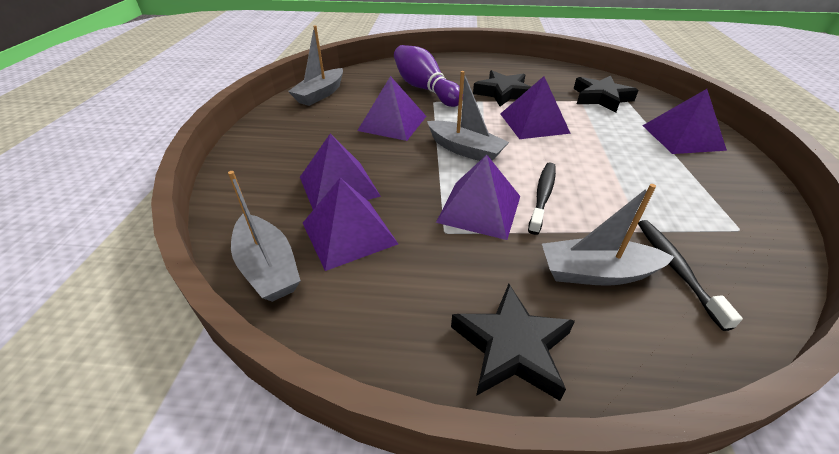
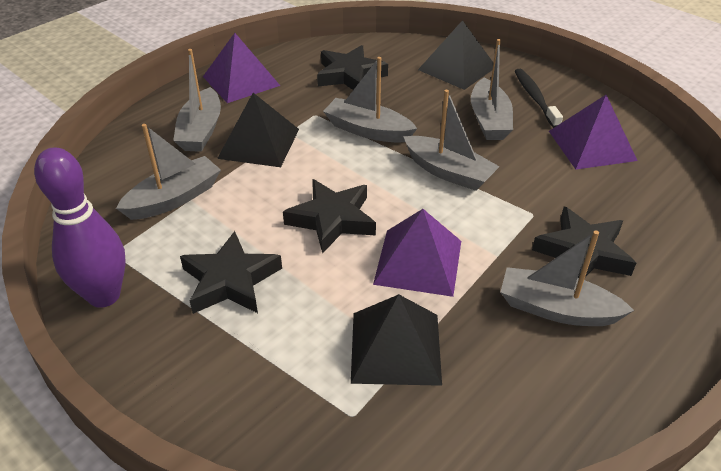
black pyramid: none = 0 -> [217,93,299,167] [351,294,442,386] [418,20,493,90] = 3
black star: [451,284,575,401] [473,70,531,107] [574,75,639,113] = 3 -> [180,231,282,314] [283,179,376,254] [317,45,388,90] [532,207,636,278] = 4
black toothbrush: [528,163,556,235] [638,220,743,331] = 2 -> [515,69,563,128] = 1
grey boat: [228,171,301,302] [288,25,343,106] [427,71,509,161] [542,184,674,286] = 4 -> [116,124,221,220] [173,49,221,152] [323,57,417,143] [403,90,500,191] [471,39,513,140] [500,230,634,326] = 6
purple pyramid: [300,134,381,210] [303,178,398,271] [357,76,426,141] [436,155,520,240] [500,76,571,139] [642,89,727,154] = 6 -> [203,33,280,103] [373,209,461,297] [549,95,638,169] = 3

